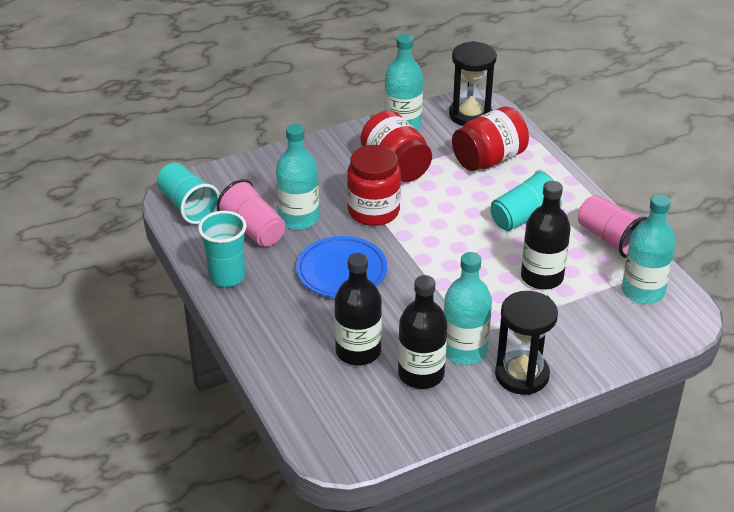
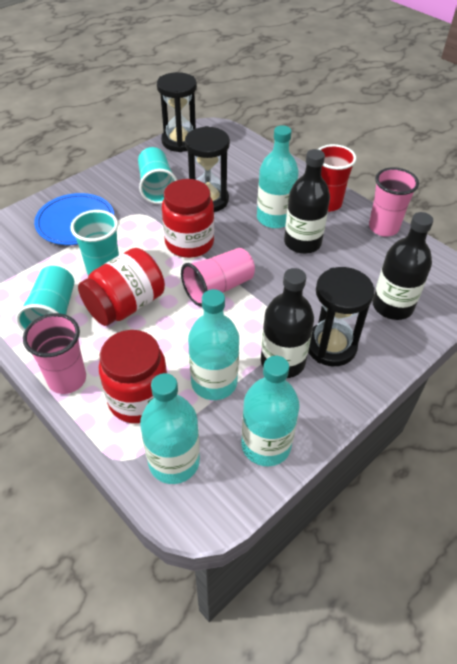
black hourglass: [449,41,497,126] [495,291,558,395] = 2 -> [157,72,197,152] [185,126,230,212] [308,267,374,366] = 3
pink cup: [217,179,285,247] [578,195,647,258] = 2 -> [23,313,86,394] [181,248,255,307] [369,167,419,237] = 3
red cup: none = 0 -> [318,144,356,212] = 1

